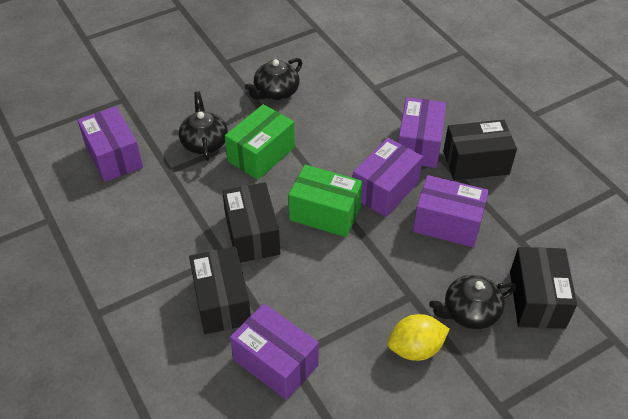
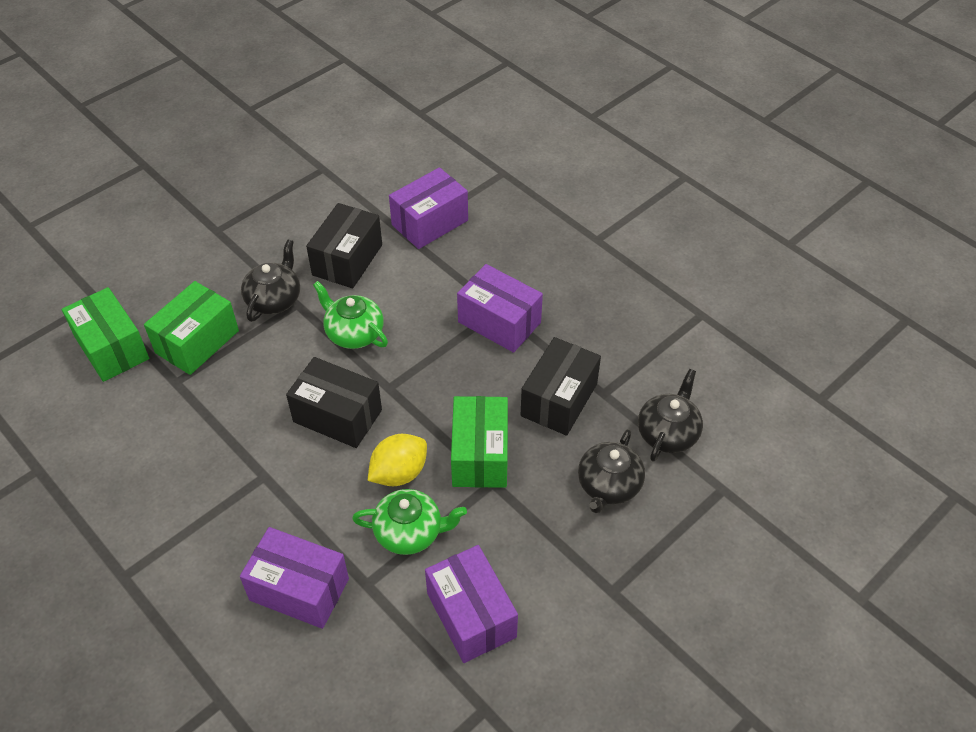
black box: [189,246,251,334] [222,183,280,263] [443,120,517,181] [510,247,577,329] = 4 -> [286,357,382,448] [306,203,382,288] [521,337,601,436] = 3
green box: [225,104,295,180] [288,165,363,237] = 2 -> [62,287,149,382] [144,281,239,375] [451,396,508,488] = 3
green teapot: none = 0 -> [313,281,388,349] [352,489,467,555] = 2
purple box: [77,106,143,182] [230,304,319,400] [353,138,423,217] [398,97,446,168] [413,175,489,247] = 5 -> [240,527,349,629] [389,167,468,249] [425,545,518,663] [457,264,543,353] = 4

